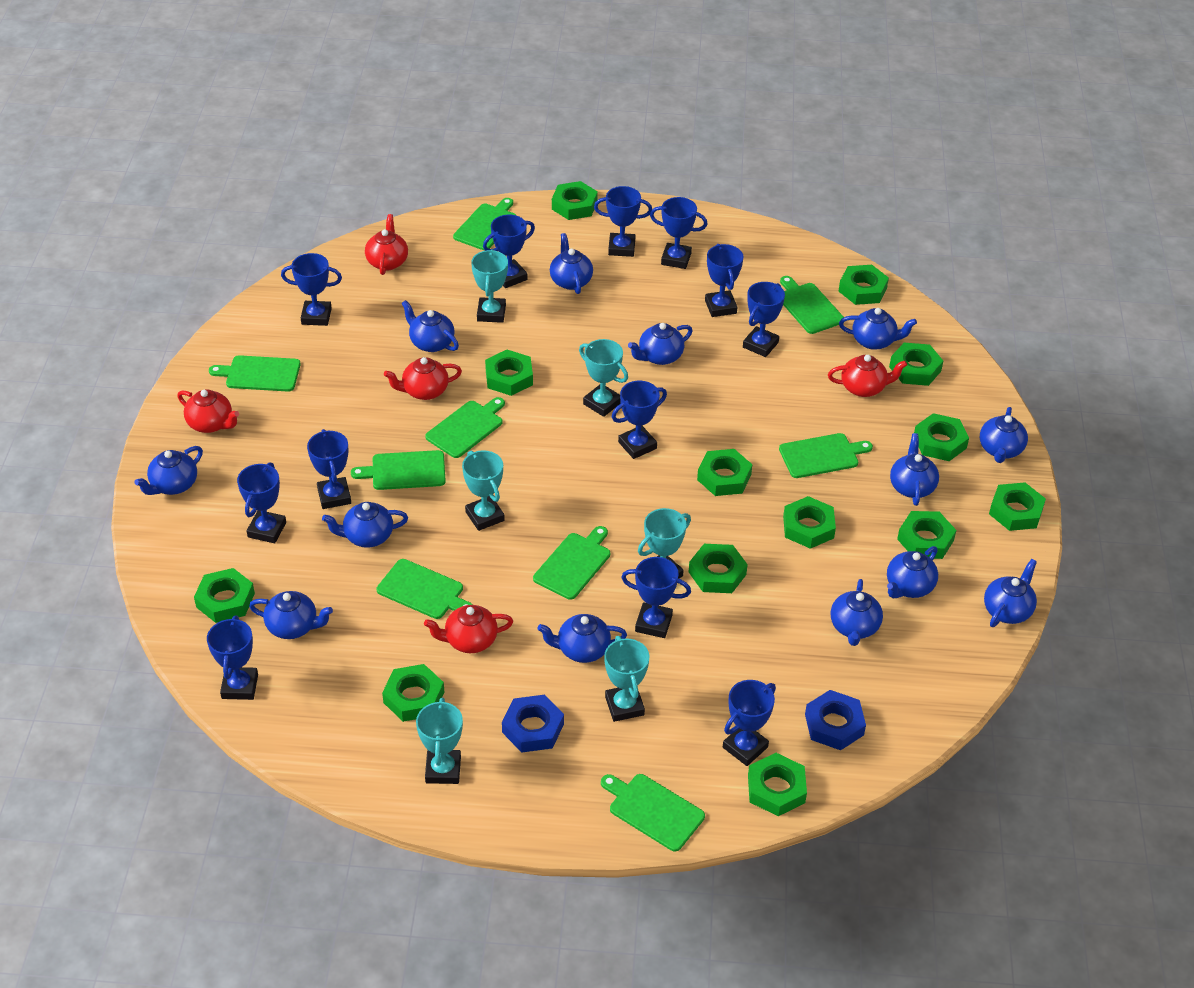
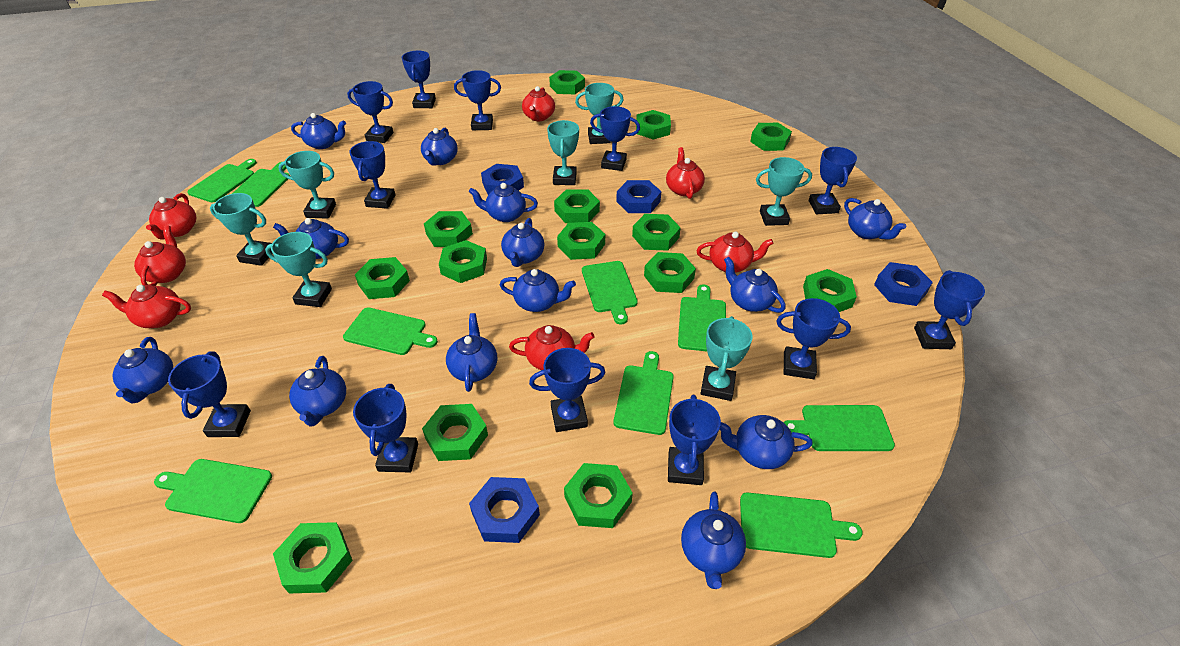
blue nut: [502,695,564,753] [805,690,866,750] = 2 -> [469,477,540,543] [481,164,524,195] [616,180,662,213] [874,262,933,306] = 4
green nut: [194,568,255,623] [382,664,444,722] [485,350,533,396] [552,181,598,220] [689,544,748,593] [697,449,752,496] [748,753,807,816] [783,496,836,549] [838,265,889,305] [889,343,943,386] [897,511,956,559] [914,413,969,461] [989,482,1046,531] = 13 -> [273,522,353,593] [355,257,410,299] [422,404,488,461] [424,211,473,247] [439,240,487,283] [549,70,585,94] [554,190,600,223] [557,222,605,260] [564,463,633,528] [632,214,681,251] [636,110,671,140] [644,252,696,293] [750,123,792,151] [803,269,857,312] = 14
red teapot: [177,389,239,433] [365,214,408,275] [384,357,462,400] [424,605,513,653] [828,355,907,397] = 5 -> [102,285,191,328] [134,225,186,286] [146,193,197,239] [509,325,595,370] [522,86,555,121] [666,147,705,199] [696,231,773,273] = 7
turquoise trophy: [416,698,463,784] [462,450,505,531] [471,249,508,323] [579,339,628,417] [604,636,649,722] [638,508,691,579] = 6 -> [210,193,273,266] [265,232,332,307] [278,151,336,219] [547,120,579,185] [575,83,623,144] [701,316,753,401] [756,157,812,226] = 7

